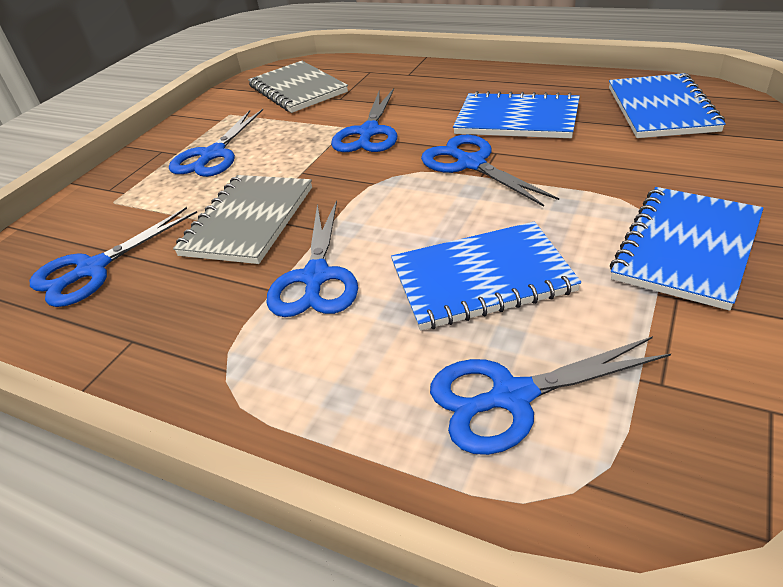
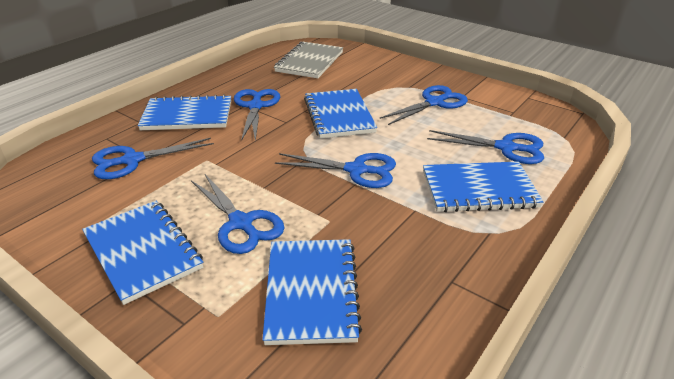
blue notebook: [391,221,581,331] [453,91,580,138] [609,73,726,138] [610,187,763,311] = 4 -> [82,201,203,305] [138,94,231,130] [262,239,362,345] [304,89,377,139] [423,161,544,212] = 5
grey notebook: [173,175,312,264] [248,61,348,113] = 2 -> [274,42,343,78] = 1

